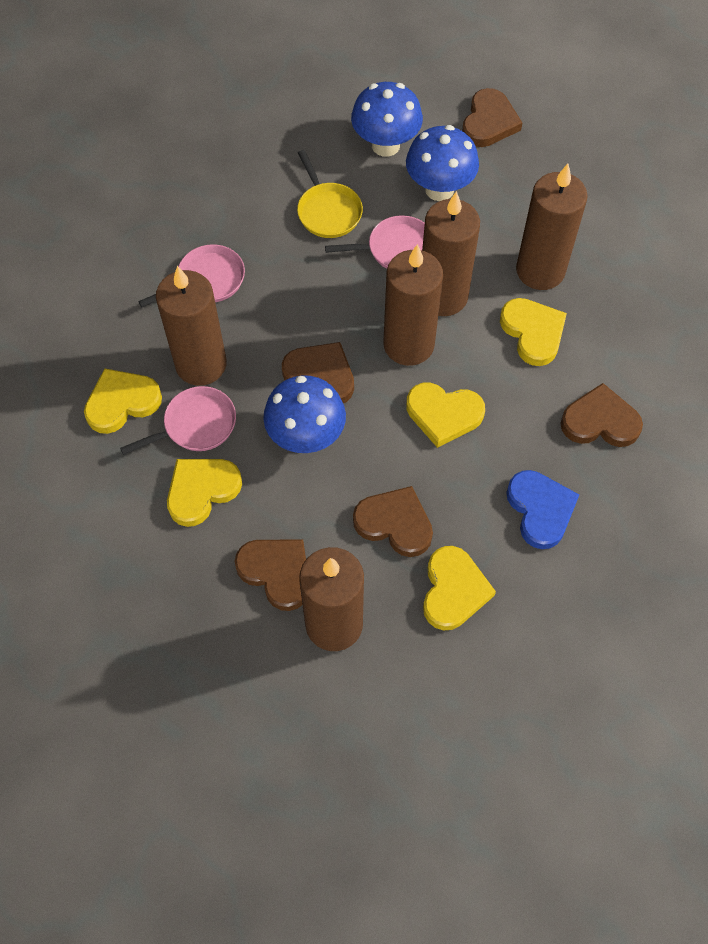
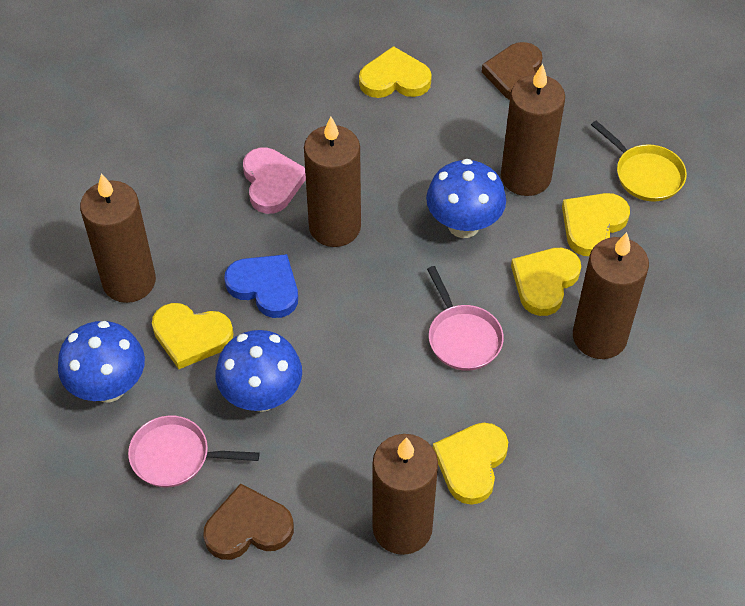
brown heart: [235,539,306,611] [282,342,354,403] [353,486,433,557] [462,88,522,147] [560,383,643,447] = 5 -> [203,484,294,560] [482,42,543,100] = 2
pink heart: none = 0 -> [243,147,306,214] = 1
pink pan: [120,386,236,455] [138,244,245,307] [325,215,425,269] = 3 -> [128,415,259,487] [427,266,504,371] = 2

